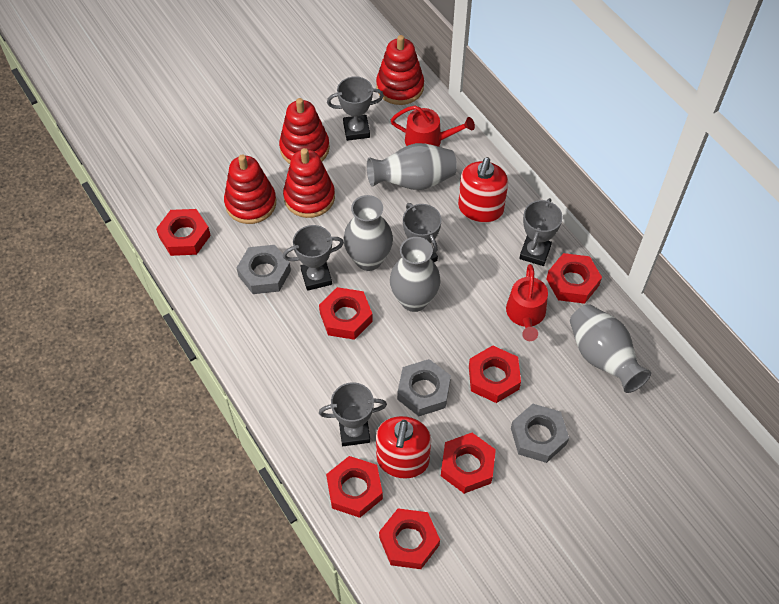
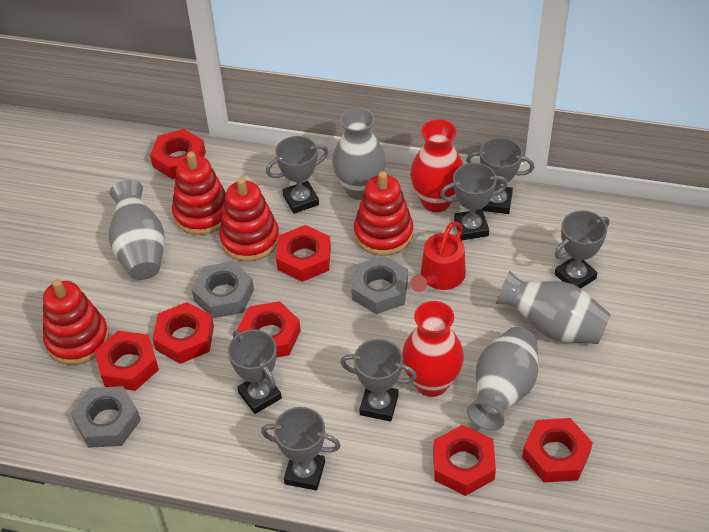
grey trophy: [283,225,344,291] [319,382,387,446] [327,76,384,141] [403,203,442,262] [519,198,563,266] = 5 -> [228,329,282,414] [261,407,341,490] [266,136,328,214] [340,339,417,422] [440,163,508,240] [466,137,534,214] [555,210,610,289] = 7
red soap dispenser: [376,416,431,479] [458,157,508,223] = 2 -> none = 0
red vase: none = 0 -> [402,301,464,397] [410,119,463,212] = 2
red watering can: [391,106,475,147] [506,264,548,341] = 2 -> [410,222,466,292] = 1

